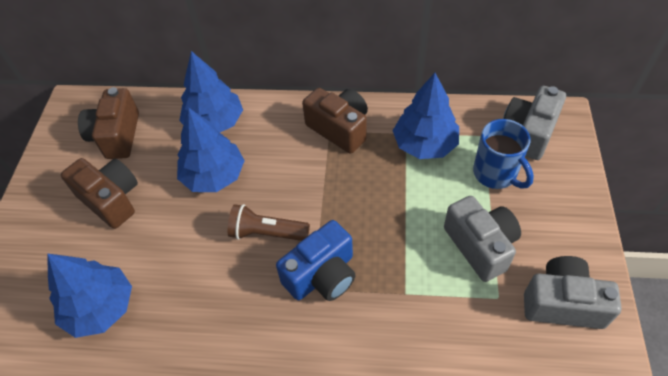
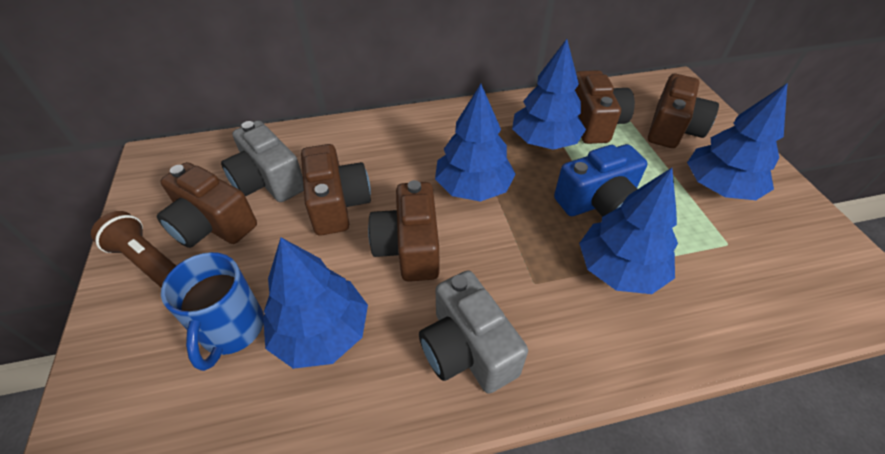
blue tree: [47,253,132,338] [177,107,245,192] [179,51,243,132] [393,73,459,159] = 4 -> [263,237,368,369] [435,84,516,202] [512,39,586,150] [579,168,678,294] [687,83,788,200] = 5
brown camera: [61,158,138,229] [78,87,139,159] [302,88,368,154] = 3 -> [157,162,257,248] [301,144,371,236] [368,180,440,282] [575,70,635,144] [648,74,719,148] = 5
grey camera: [444,196,521,282] [503,86,566,160] [524,256,622,329] = 3 -> [221,120,304,202] [419,271,528,394] = 2

